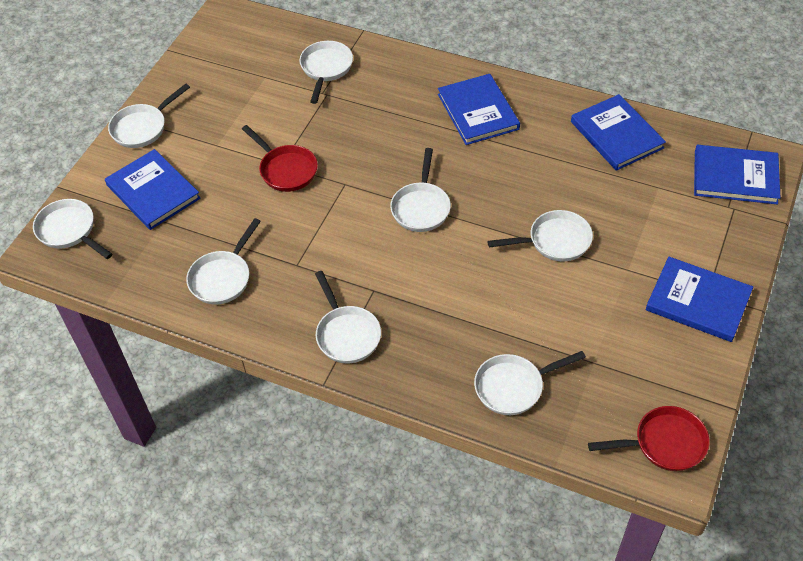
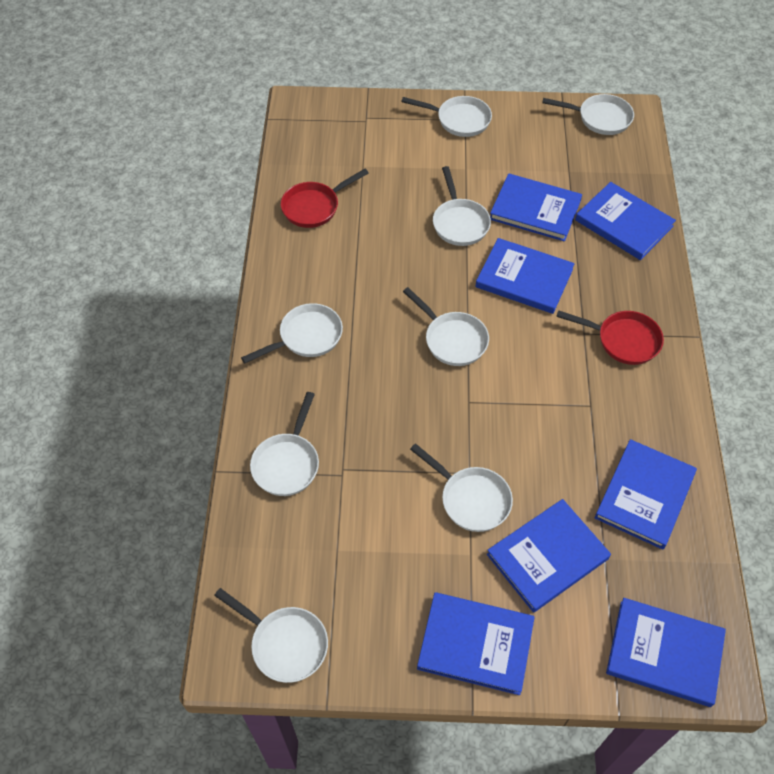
blue book: [105,149,201,230] [438,74,520,145] [571,94,666,171] [646,257,753,342] [694,145,781,205] = 5 -> [417,592,535,695] [475,238,574,314] [487,499,611,613] [490,173,582,241] [575,182,676,260] [594,439,697,550] [606,598,726,707] = 7

